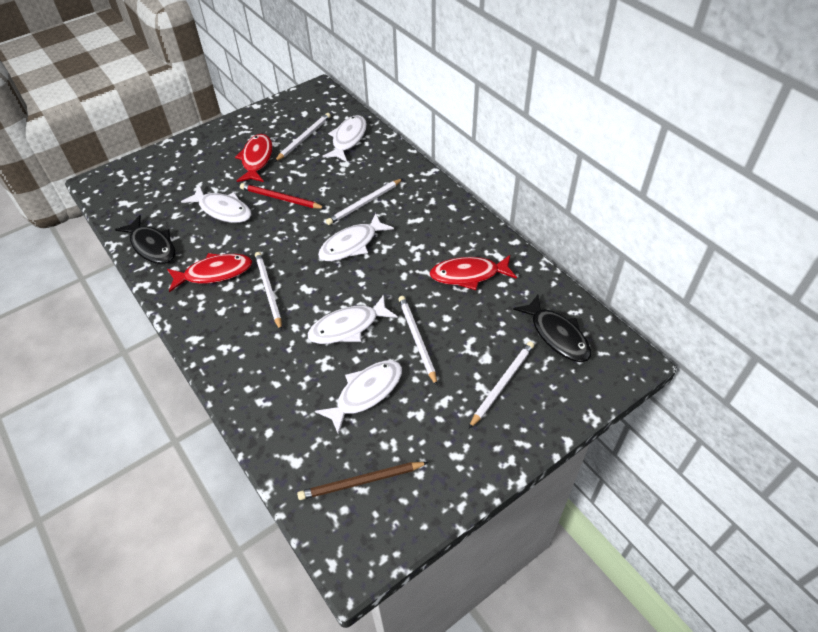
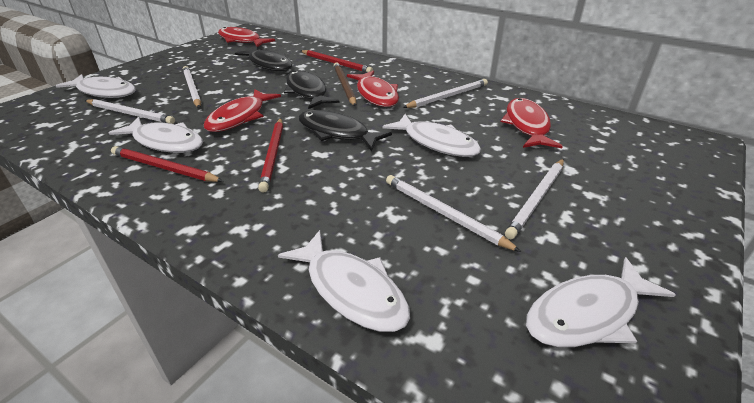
black fish: [115,215,175,264] [513,295,591,362] = 2 -> [235,46,293,71] [284,70,340,109] [299,110,392,151] = 3
red fish: [167,253,252,292] [235,134,272,182] [430,255,517,290] = 3 -> [204,89,281,132] [218,27,275,47] [347,70,399,107] [501,98,563,148] = 4
red pencil: [240,183,325,209] = 1 -> [111,146,223,182] [258,118,283,193] [301,50,373,73] = 3

